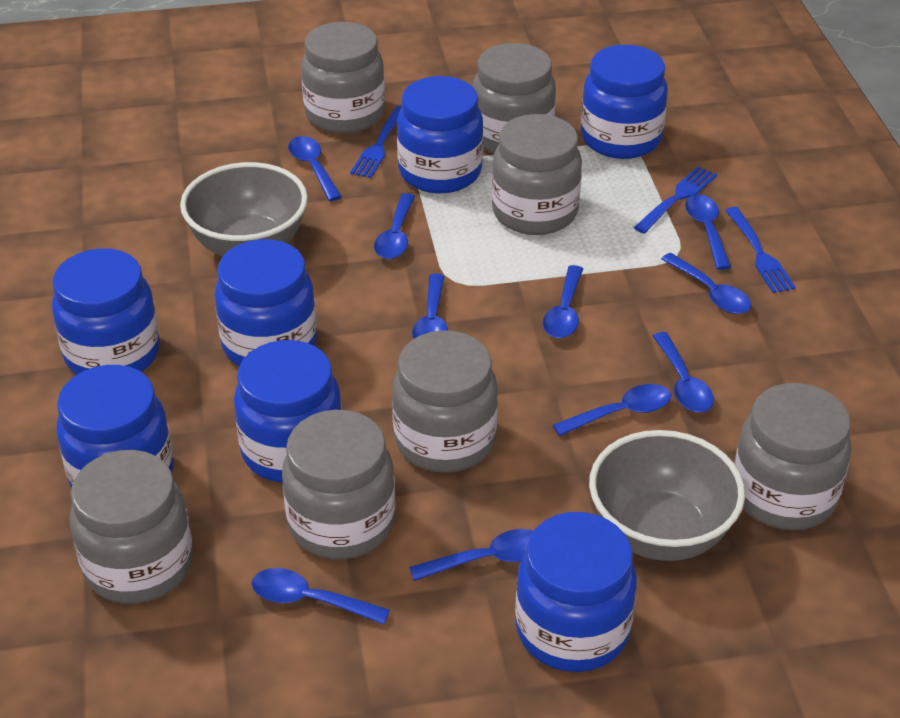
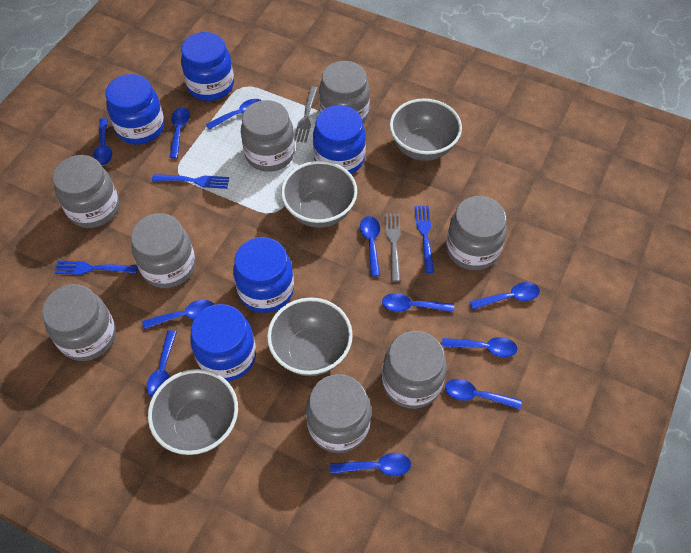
blue jar: [52,248,160,375] [56,365,173,488] [214,239,317,366] [234,340,342,483] [397,76,483,193] [515,512,637,672] [581,45,668,159] = 7 -> [105,74,165,144] [181,32,234,101] [191,304,256,381] [233,237,294,313] [313,105,366,174] = 5
blue spoon: [252,568,390,625] [288,136,342,201] [374,193,415,259] [409,529,533,581] [412,274,448,339] [543,265,583,338] [553,384,671,436] [653,332,714,412] [661,253,751,314] [685,194,731,270] = 10 -> [93,118,112,166] [142,300,214,329] [147,330,177,398] [169,107,190,159] [206,99,262,130] [330,453,411,476] [360,216,380,277] [382,293,454,312] [442,337,517,357] [445,379,522,409] [470,282,540,310] = 11
grey bowl: [180,162,308,256] [589,430,745,561] = 2 -> [148,369,238,455] [267,297,353,376] [281,161,357,228] [390,98,462,161] = 4
grey fork: none = 0 -> [294,86,318,143] [385,213,401,282] = 2
grey jar: [70,450,193,604] [282,410,395,559] [301,22,385,134] [392,330,498,473] [472,43,556,154] [492,114,582,235] [734,383,851,530] = 7 -> [42,284,116,361] [53,155,119,228] [131,213,196,288] [241,100,295,172] [306,374,371,453] [319,61,370,123] [382,331,447,409] [446,196,507,270] = 8

